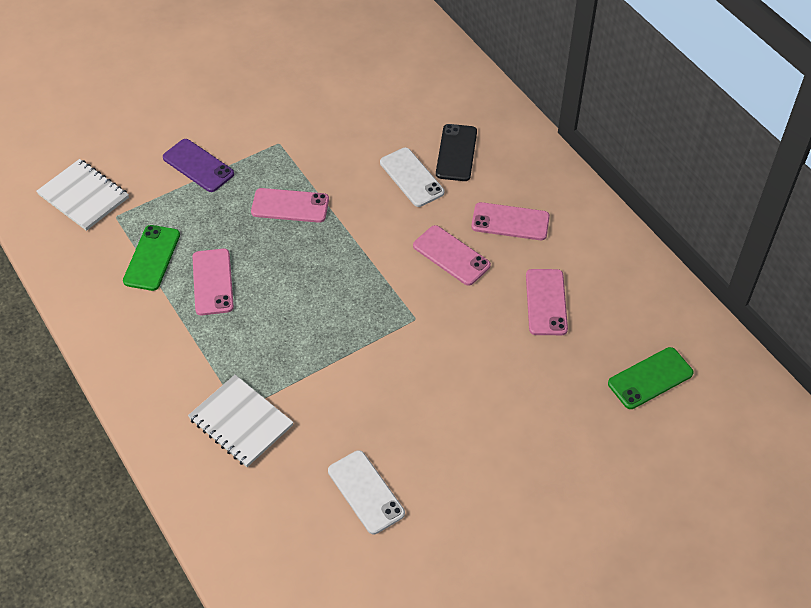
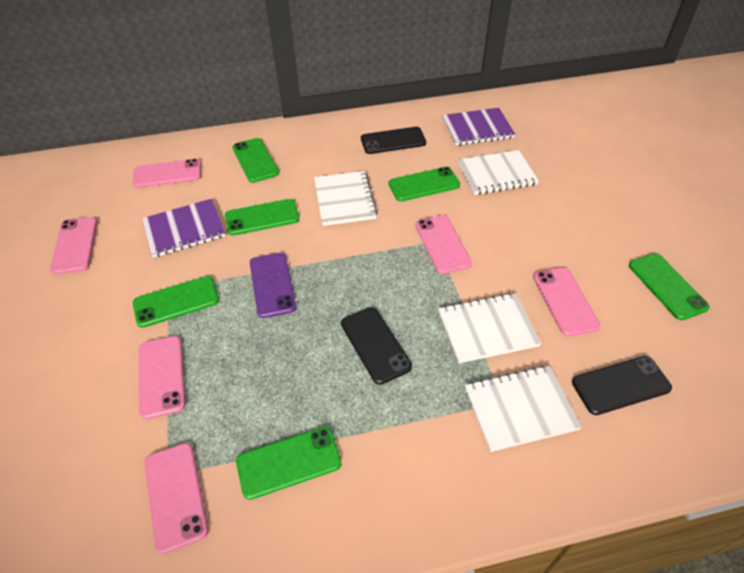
black phone: [436,124,477,181] = 1 -> [341,307,412,385] [361,127,426,154] [572,356,672,415] = 3
green phone: [123,225,180,291] [608,347,694,409] = 2 -> [133,276,219,328] [225,199,299,235] [233,138,279,183] [236,427,342,500] [389,167,460,201] [629,253,710,320] = 6
pink phone: [192,249,234,315] [251,188,329,223] [413,225,491,286] [471,202,550,240] [526,269,568,335] = 5 -> [50,217,97,274] [132,159,201,188] [139,336,186,420] [144,443,208,554] [415,215,472,274] [533,268,600,337] = 6
purple notebook: none = 0 -> [142,199,225,258] [442,108,515,146] = 2
white notebook: [36,159,129,231] [188,375,294,467] = 2 -> [314,171,378,226] [438,293,541,363] [458,150,539,195] [465,365,582,452] = 4
white phone: [328,450,405,534] [380,148,444,207] = 2 -> none = 0

